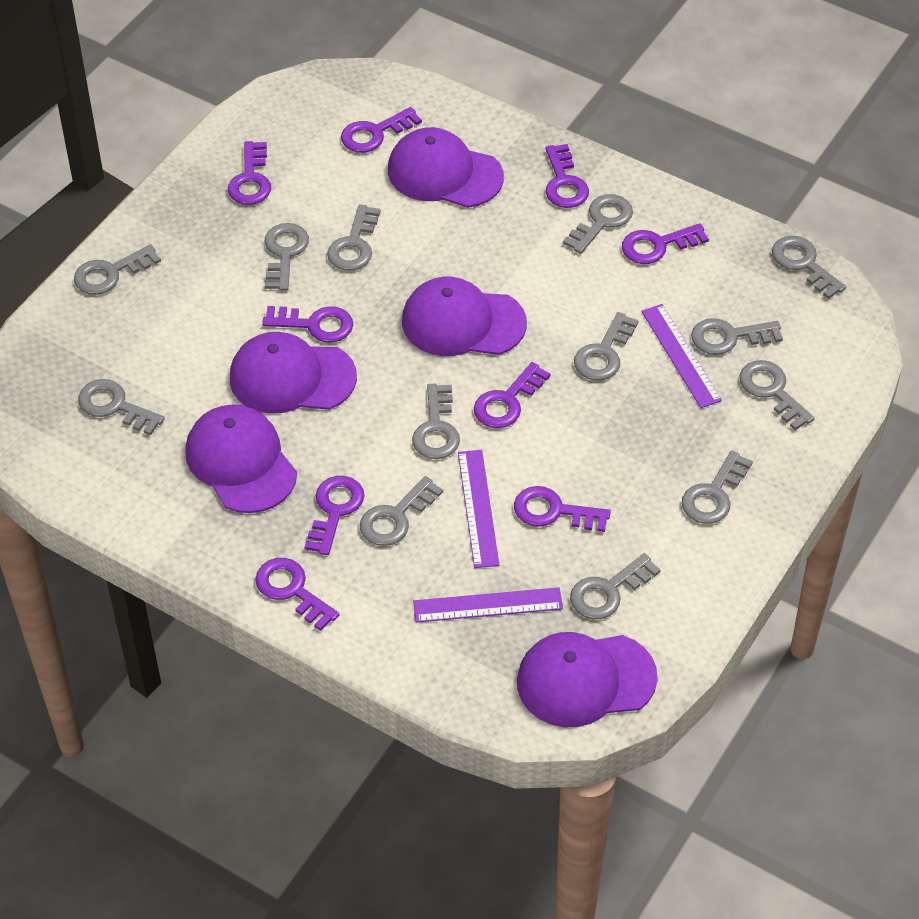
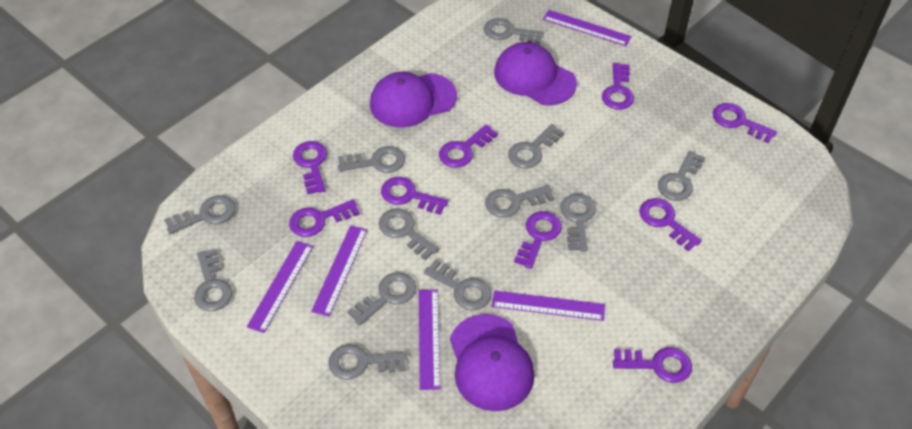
grey key: [74,245,161,295] [78,379,165,435] [264,223,309,291] [327,204,381,271] [360,476,443,546] [412,384,460,459] [563,194,633,254] [570,553,661,619] [574,312,639,381] [682,450,753,524] [691,318,783,355] [739,360,815,430] [772,236,846,299] = 13 -> [164,195,236,234] [194,249,232,311] [328,344,407,380] [338,146,405,173] [347,272,416,326] [379,209,439,260] [424,259,491,311] [484,18,544,44] [485,185,555,218] [508,124,564,168] [560,194,596,252] [658,150,705,201] = 12
purple cap: [185,404,297,513] [230,332,357,414] [388,127,504,208] [402,277,527,356] [517,632,658,727] = 5 -> [370,72,457,128] [450,314,534,411] [494,42,577,105] = 3
purple ruler: [413,587,563,623] [458,450,499,568] [641,304,722,408] = 3 -> [247,241,313,333] [311,225,367,317] [419,289,440,390] [492,290,605,321] [543,10,632,46] = 5

